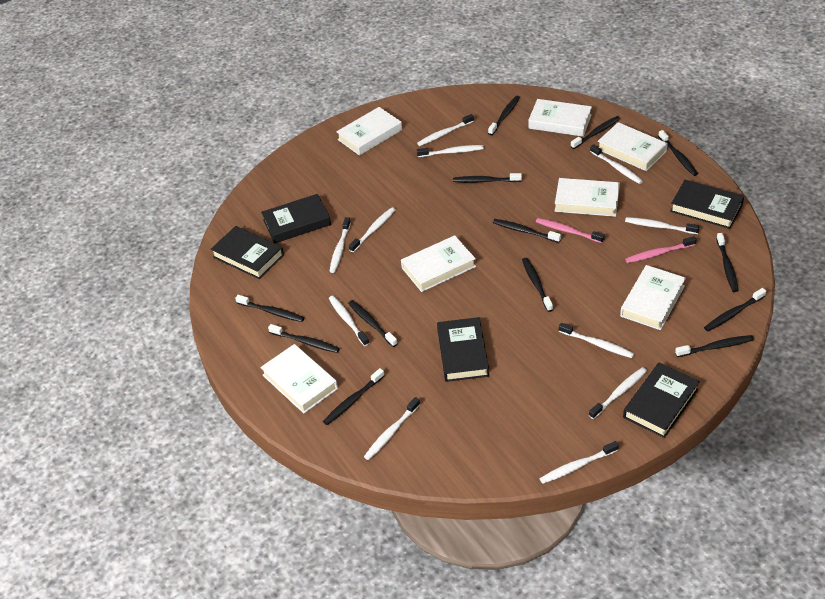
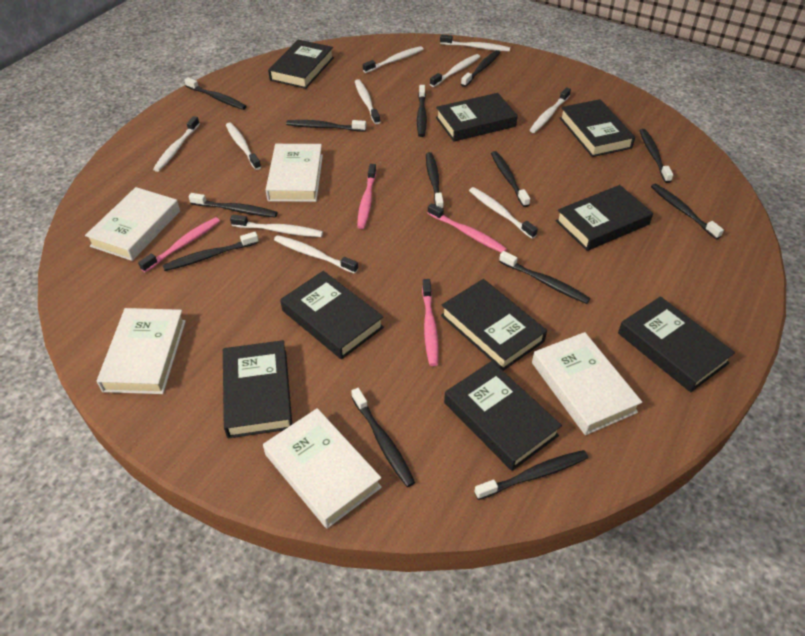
black book: [211,226,284,279] [261,194,331,243] [437,317,489,382] [623,363,700,438] [670,180,744,229] = 5 -> [223,340,292,438] [268,40,334,89] [280,271,384,359] [436,93,518,142] [441,279,547,371] [444,361,562,471] [556,185,653,251] [560,99,635,157] [618,296,735,392] = 9
pink toothbrush: [536,218,605,243] [625,236,697,263] = 2 -> [138,217,220,272] [357,164,376,229] [422,279,439,366] [428,203,507,253] = 4
white book: [260,344,338,414] [336,107,402,156] [401,235,476,292] [528,99,592,137] [555,178,620,217] [598,122,668,171] [620,265,686,330] = 7 -> [85,187,180,261] [97,308,186,394] [263,408,382,529] [266,144,323,202] [532,332,642,435] = 5
white toothbrush: [329,217,351,273] [329,296,369,346] [349,207,395,252] [364,397,420,460] [417,114,474,146] [417,145,484,157] [539,441,619,484] [559,323,634,358] [589,367,647,419] [590,144,643,184] [625,217,700,234] = 11 -> [153,116,200,172] [226,122,261,170] [230,215,323,237] [274,235,358,274] [355,79,380,124] [363,46,424,73] [430,54,480,87] [440,35,510,51] [469,187,538,239] [530,87,571,133] = 10

